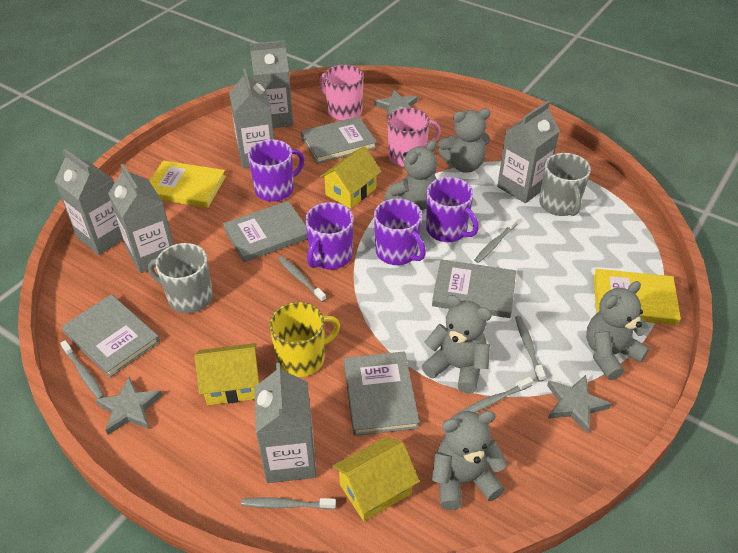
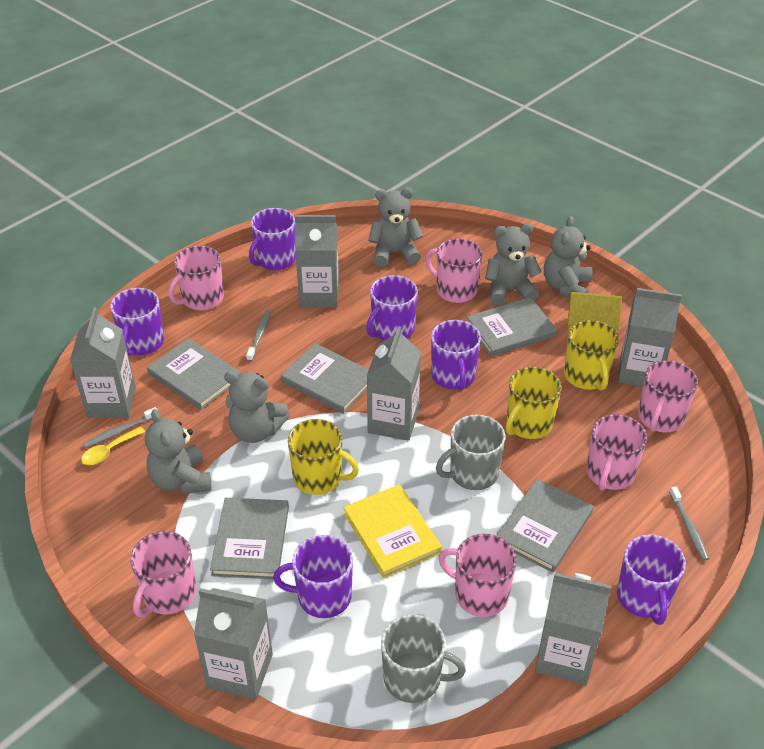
grey star: [96,377,163,435] [374,90,418,120] [547,375,611,434] = 3 -> none = 0
grey toothbrush: [60,340,105,399] [241,497,336,510] [278,256,326,302] [458,377,533,413] [474,217,518,263] [515,316,546,382] = 6 -> [83,407,157,448] [246,310,271,362] [669,486,709,561] = 3
pink mug: [319,65,363,121] [388,108,441,167] = 2 -> [130,531,196,617] [169,246,224,310] [425,239,482,303] [438,534,517,617] [587,414,647,491] [638,360,698,433] = 6
purple mug: [248,139,304,202] [305,202,353,269] [374,198,426,265] [426,177,479,242] = 4 -> [110,288,164,356] [249,208,296,270] [273,535,353,618] [366,275,418,341] [431,320,481,391] [617,535,686,625] = 6
yellow book: [150,160,226,208] [593,269,681,325] = 2 -> [343,484,442,578] = 1
yellow house: [195,343,259,405] [319,146,382,209] [333,436,420,521] = 3 -> [568,292,622,334] = 1
yellow mug: [269,302,340,377] = 1 -> [288,419,359,495] [506,366,561,439] [564,320,619,390] = 3
yellow spoon: none = 0 -> [81,427,145,465] = 1

